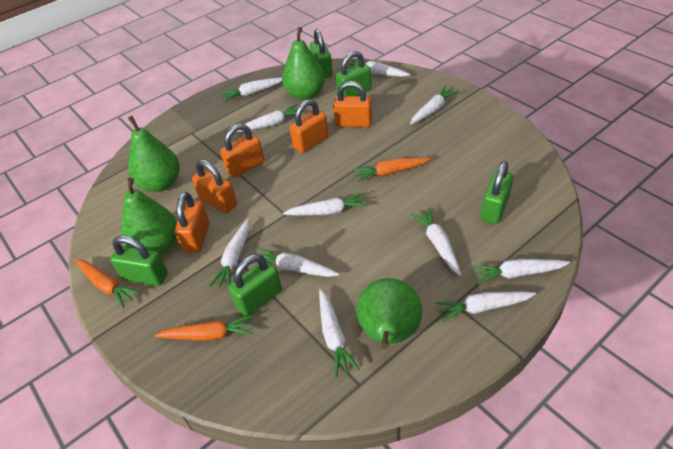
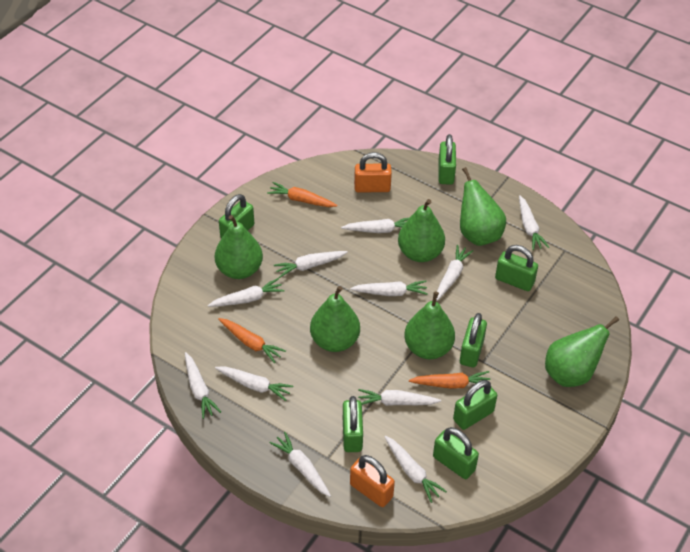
green padlock: [110,236,168,286] [228,254,282,317] [310,29,333,78] [336,51,371,96] [481,161,513,224] = 5 -> [219,194,254,238] [343,396,363,452] [433,427,479,479] [438,134,456,185] [453,380,497,430] [460,313,487,367] [495,245,538,291] = 7
green pear: [121,178,177,255] [128,116,180,192] [282,27,325,100] [357,278,422,349] = 4 -> [215,215,263,279] [310,286,360,352] [398,199,445,262] [404,291,455,359] [460,167,506,246] [545,316,619,387] = 6
orange padlock: [174,192,209,253] [192,159,237,213] [220,124,264,178] [289,99,328,153] [333,81,372,127] = 5 -> [350,455,395,507] [354,152,392,192] = 2

